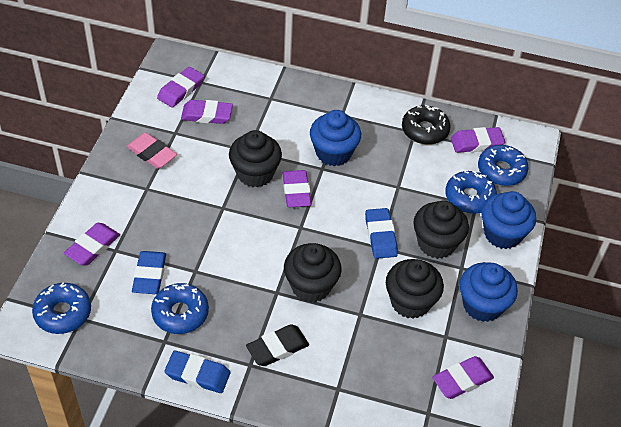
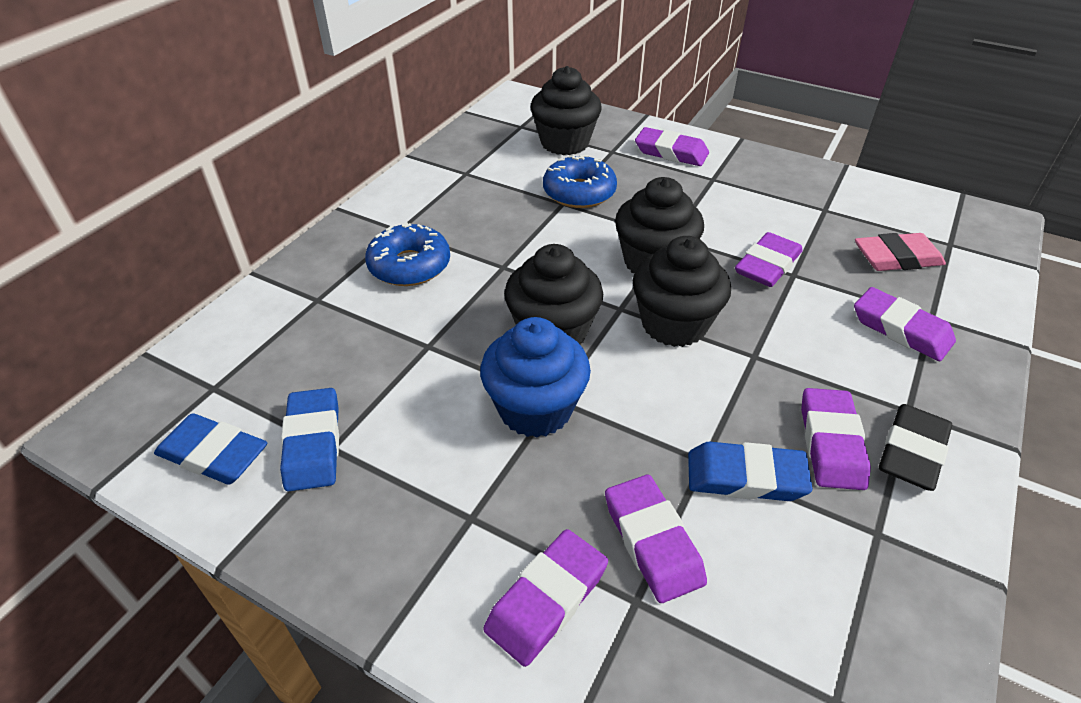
black donut: [402,105,451,145] = 1 -> none = 0
blue cupcake: [310,110,361,166] [459,262,518,322] [481,191,536,249] = 3 -> [480,317,591,438] = 1
blue donut: [32,283,91,334] [151,283,209,334] [445,171,497,214] [478,145,529,186] = 4 -> [365,222,450,286] [543,155,617,208] = 2

